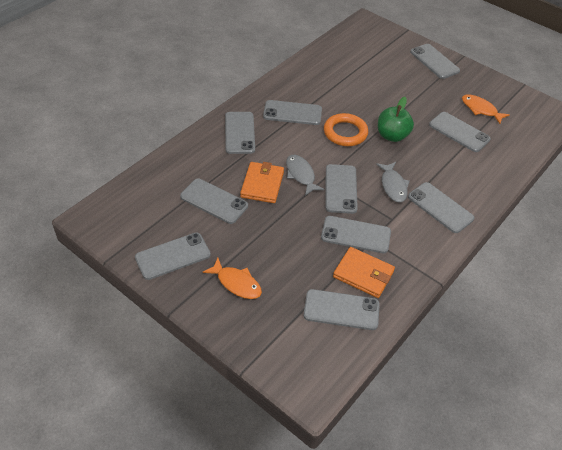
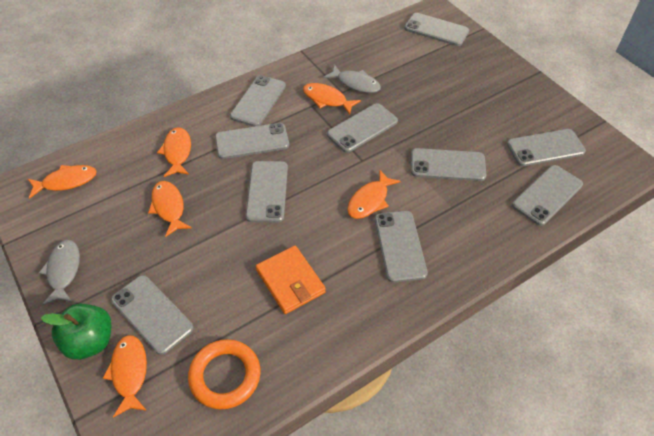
orange fish: [202,258,262,299] [462,94,510,124] = 2 -> [28,165,97,199] [103,335,147,418] [148,181,192,237] [157,127,191,177] [303,83,361,115] [347,170,401,219] = 6
orange wallet: [240,162,284,203] [333,247,395,298] = 2 -> [256,246,326,314] = 1

